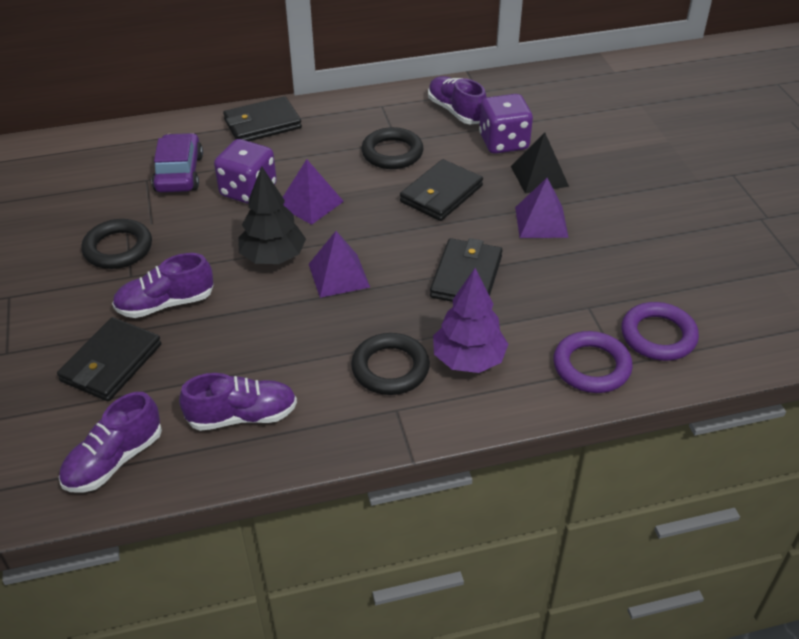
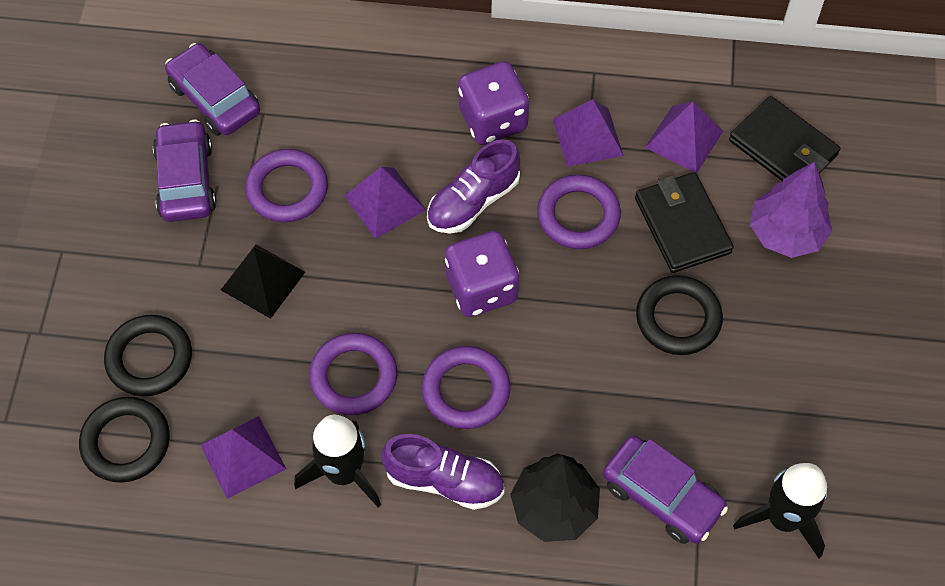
black rocket: none = 0 -> [294,415,381,508] [733,463,827,558] = 2
black wallet: [57,317,161,401] [223,96,302,141] [400,159,483,221] [430,238,503,302] = 4 -> [635,172,734,273] [729,96,840,182] = 2
purple car: [152,133,203,192] = 1 -> [153,120,216,222] [165,43,260,136] [603,436,728,544] = 3
purple pyramid: [283,159,344,225] [309,231,370,298] [515,178,569,238] = 3 -> [200,416,286,499] [345,167,426,239] [553,99,624,167] [645,101,723,174] = 4
purple ring: [553,331,633,393] [621,302,699,361] = 2 -> [245,149,328,222] [309,333,397,415] [422,346,510,429] [537,174,621,249] = 4
purple shoe: [59,392,162,493] [112,253,214,318] [179,373,297,431] [428,76,487,124] = 4 -> [381,434,504,510] [427,139,520,234] = 2

